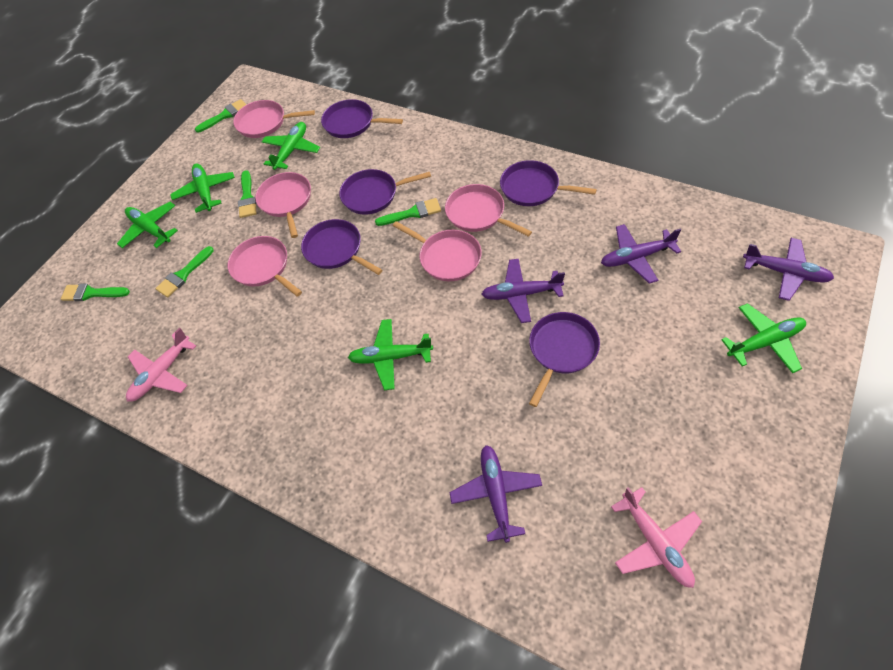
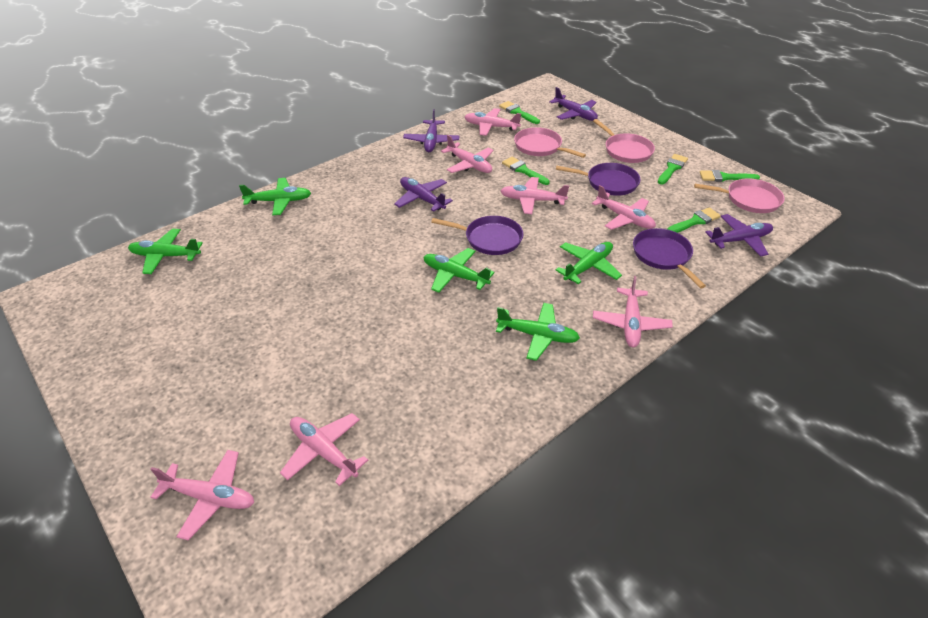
pink pan: [228,236,302,297] [233,100,315,138] [255,172,311,238] [392,221,482,281] [445,184,532,237] = 5 -> [514,127,586,158] [593,119,655,163] [694,178,785,213] = 3
pink plane: [126,328,196,402] [611,487,702,588] = 2 -> [150,450,254,541] [280,413,368,486] [441,135,494,173] [465,108,521,136] [501,177,569,214] [592,185,656,230] [593,276,673,347] = 7
purple pan: [301,219,382,275] [321,99,403,138] [339,169,431,215] [500,160,597,206] [529,312,600,407] = 5 -> [431,216,523,255] [556,163,641,196] [633,228,706,289] = 3

